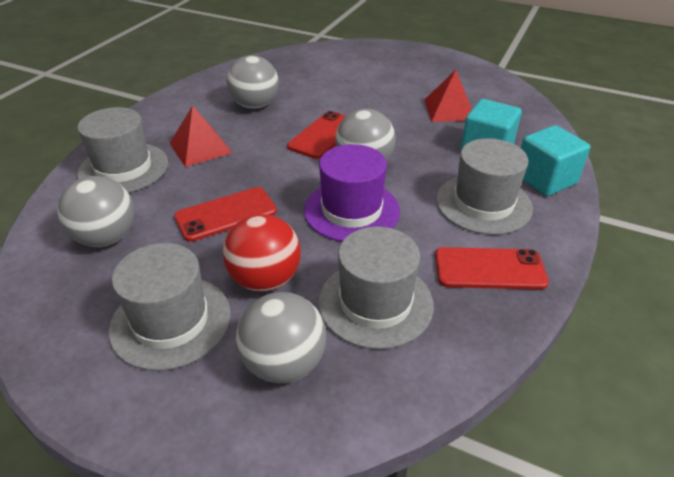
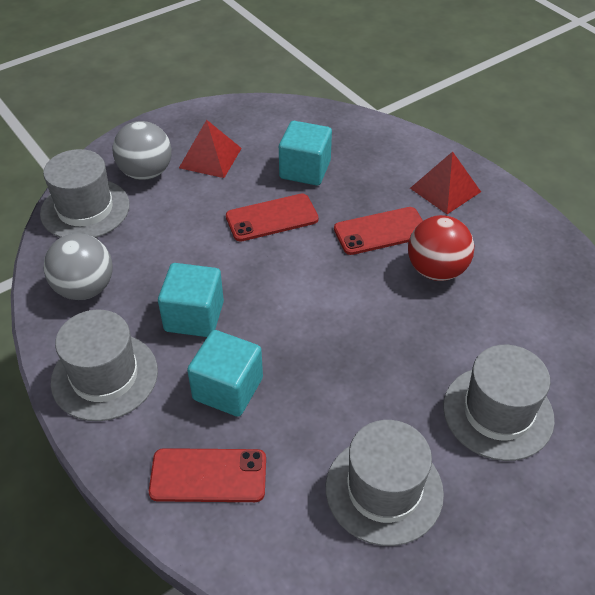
grey ball: [57,176,135,247] [227,55,279,109] [236,292,326,383] [335,109,396,161] = 4 -> [43,233,113,300] [112,121,172,180] = 2
purple hat: [304,144,400,241] = 1 -> none = 0
turquoise cube: [460,99,522,151] [521,125,590,196] = 2 -> [158,263,224,337] [187,330,263,417] [279,121,332,186] = 3

